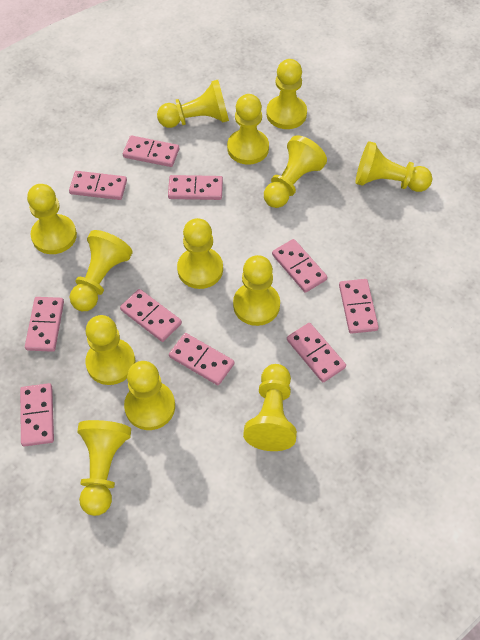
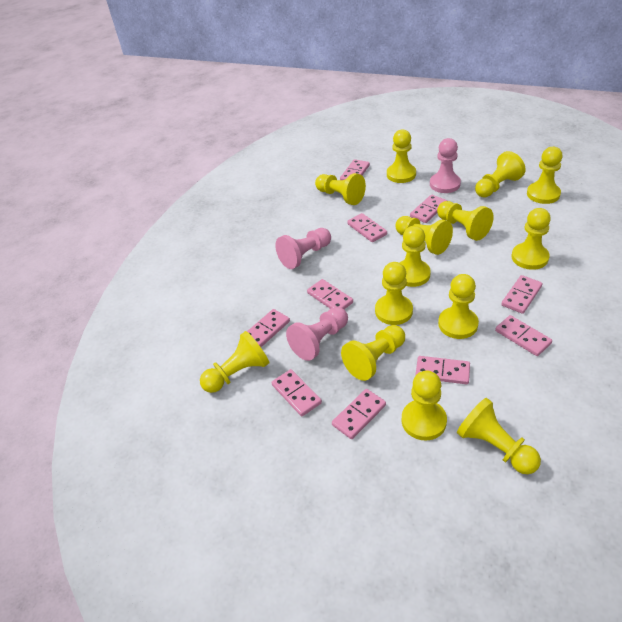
pink pawn: none = 0 -> [275,228,331,269] [286,307,348,361] [430,138,461,193] = 3
yellow pawn: [27,184,77,254] [70,230,133,311] [77,420,131,516] [85,315,135,385] [124,361,175,430] [157,80,229,128] [177,218,223,289] [227,94,269,165] [233,255,280,326] [243,364,297,451] [264,135,327,208] [266,59,307,129] [355,141,432,192] = 13 -> [200,331,269,393] [315,173,366,205] [341,325,405,381] [375,262,413,325] [387,129,416,183] [395,216,453,255] [400,226,431,287] [402,371,447,440] [437,201,493,241] [438,274,479,339] [457,398,541,474] [475,151,526,197] [512,208,551,270] [527,147,563,204] = 14

